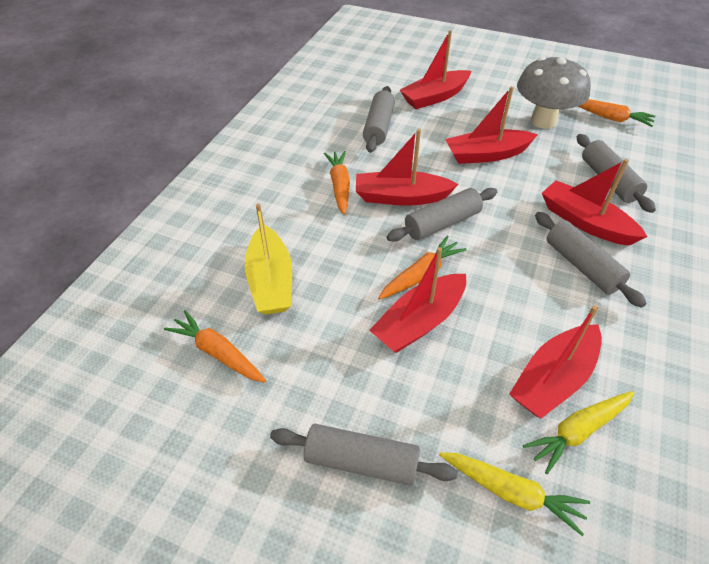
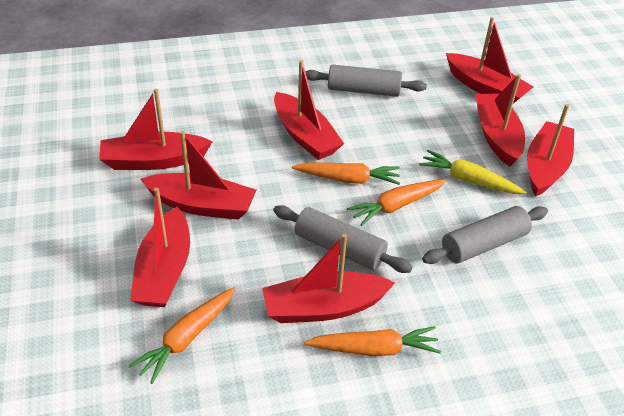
grey mushroom: [517,57,591,129] = 1 -> none = 0
grey rolling pin: [270,424,458,486] [363,86,395,153] [387,188,497,241] [535,212,647,308] [577,134,656,213] = 5 -> [273,205,413,273] [305,64,427,97] [422,206,548,264] = 3
red boat: [356,129,458,206] [369,247,466,353] [400,30,471,109] [445,86,538,164] [509,306,602,418] [542,159,647,246] = 6 -> [99,89,213,170] [130,188,190,307] [140,131,256,220] [262,234,395,323] [274,60,344,160] [446,17,533,104] [475,74,525,167] [527,104,574,197] = 8
yellow boat: [245,204,292,314] = 1 -> none = 0
yellow carrot: [439,452,590,536] [523,391,635,474] = 2 -> [419,150,526,194] = 1

